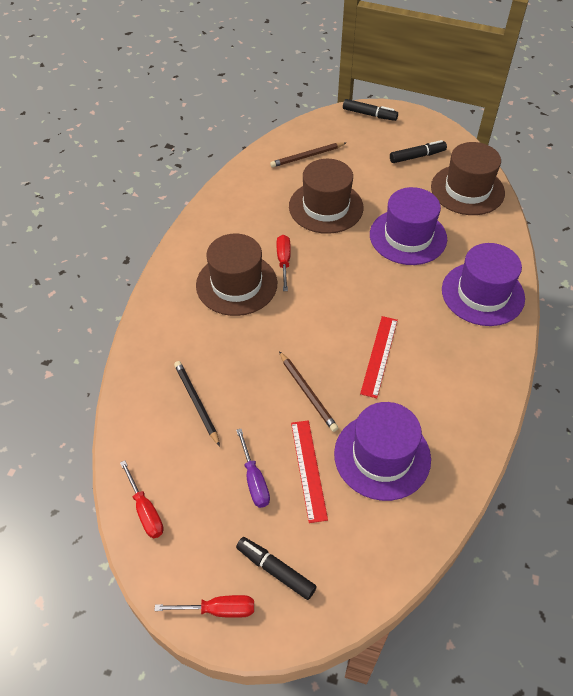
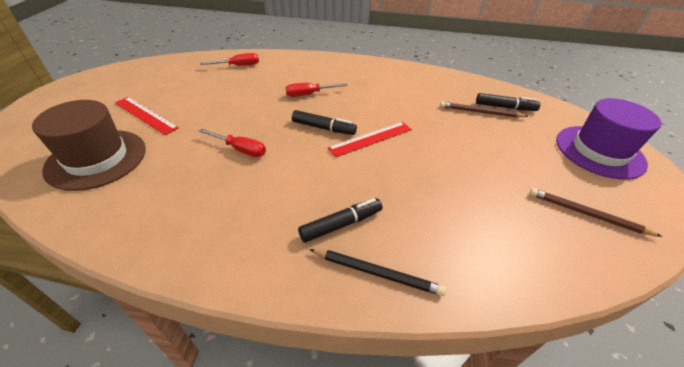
brown hat: [196,234,277,316] [289,159,363,234] [431,142,505,215] = 3 -> [32,100,146,191] = 1
purple hat: [334,402,431,501] [370,187,447,265] [442,243,525,326] = 3 -> [556,98,662,180] = 1
purple screwdriver: [236,429,270,508] = 1 -> none = 0

